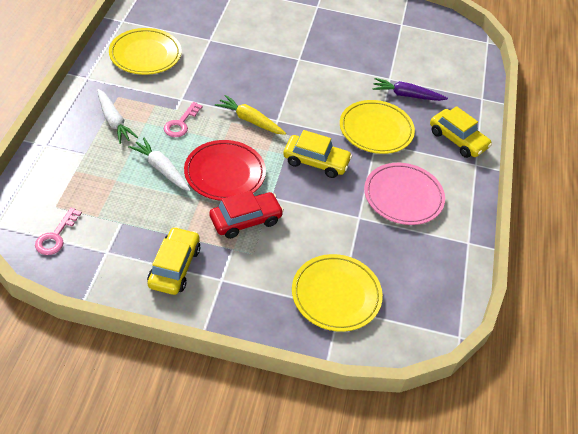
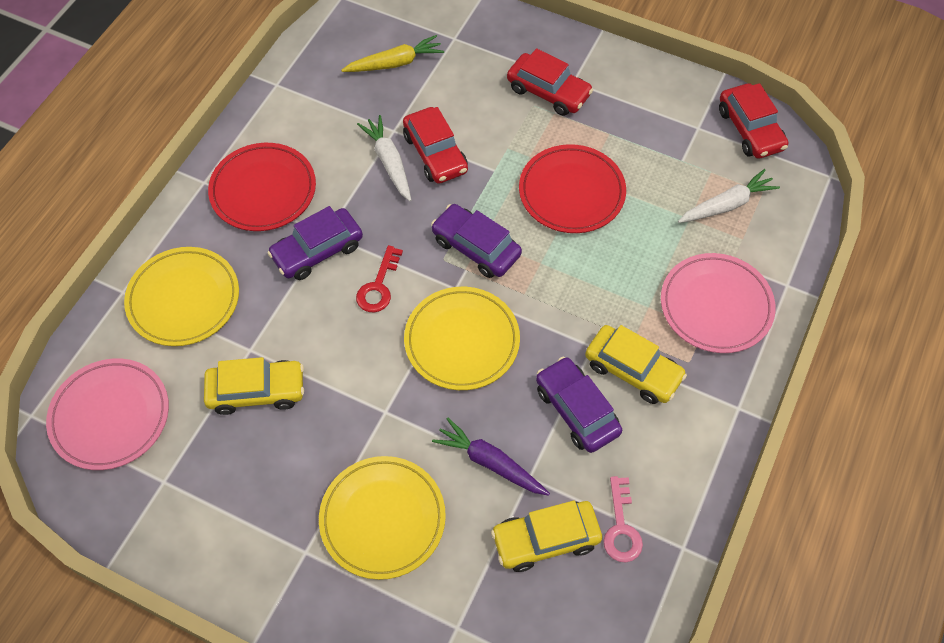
pink key: [35,208,82,255] [164,102,202,137] = 2 -> [603,476,643,562] = 1
pink plate: [364,163,445,225] = 1 -> [46,358,169,470] [661,253,776,353] = 2
purple car: none = 0 -> [268,206,363,280] [431,204,522,278] [536,357,622,453] = 3
red car: [209,191,284,239] = 1 -> [403,107,468,184] [507,48,593,116] [719,83,788,159] = 3
red key: none = 0 -> [356,245,403,313] = 1
red plate: [184,140,266,201] = 1 -> [208,143,316,231] [519,144,626,233] = 2

